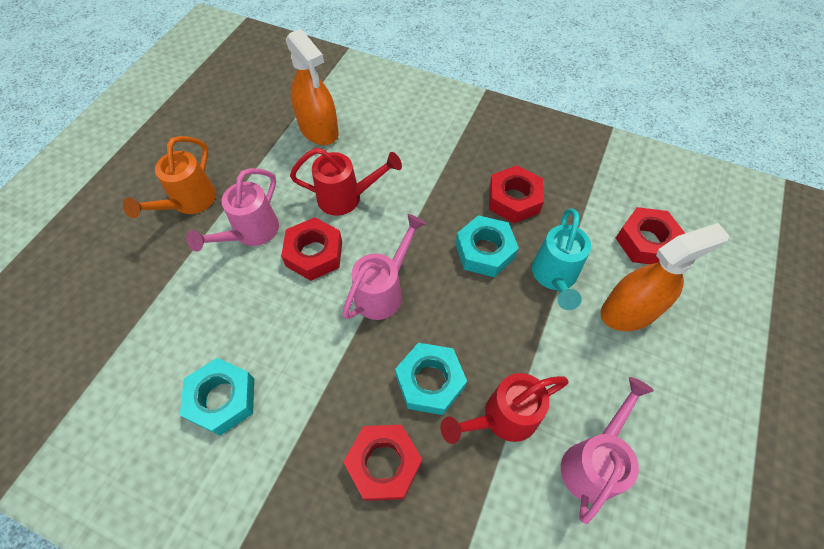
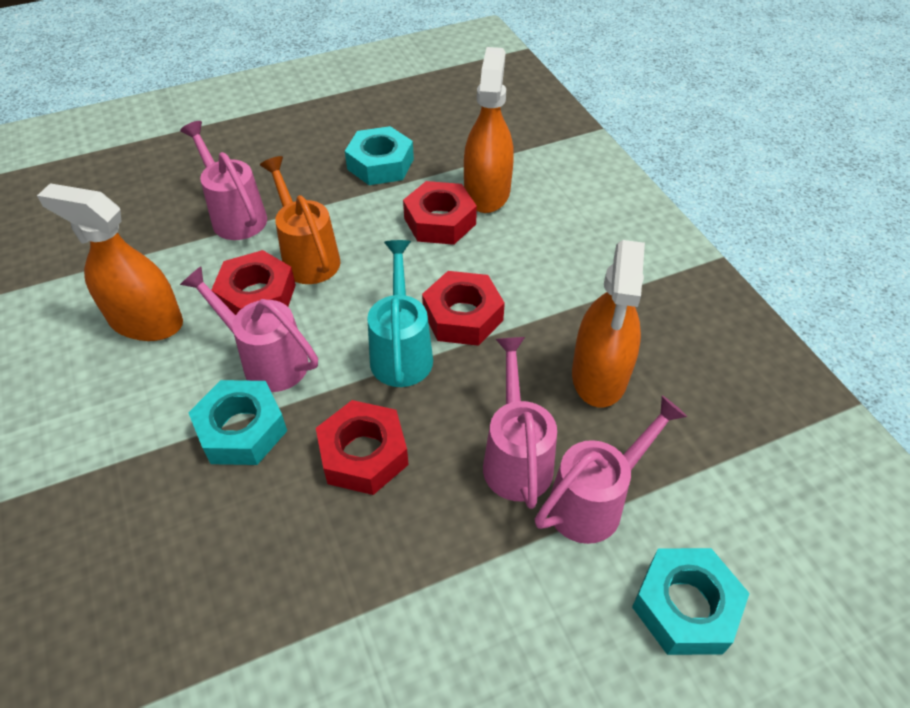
orange spray bottle: [286,29,339,145] [601,223,729,331] = 2 -> [37,183,183,341] [464,47,514,213] [572,240,645,407] = 3
pink watering can: [186,168,279,252] [343,214,426,320] [561,377,654,524] = 3 -> [180,121,267,240] [180,266,318,392] [483,337,557,509] [535,396,687,544] = 4
red watering can: [290,148,402,216] [441,373,569,444] = 2 -> none = 0

